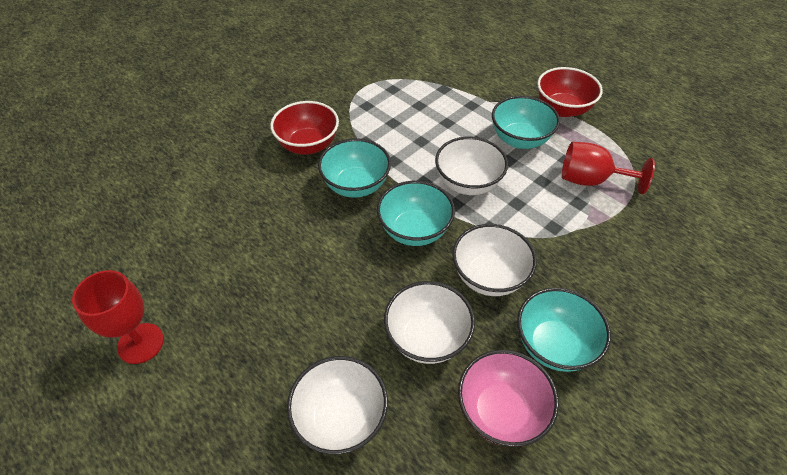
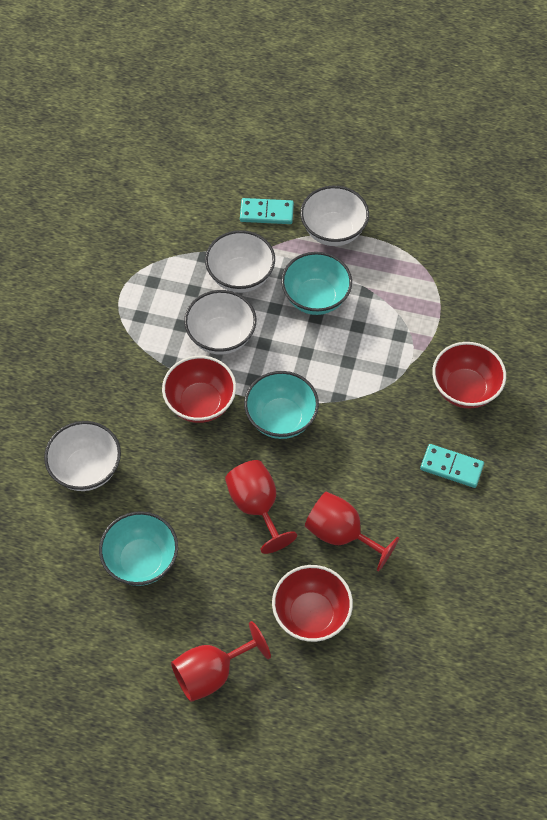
pink bowl: [458,350,559,447] = 1 -> none = 0
red bowl: [270,101,339,155] [537,67,603,117] = 2 -> [162,356,236,423] [272,565,353,642] [432,342,506,408] = 3
red goblet: [72,270,164,364] [562,142,655,194] = 2 -> [171,621,271,702] [225,460,297,554] [305,492,399,572] = 3
turquoise bowl: [318,138,391,198] [377,181,455,246] [492,96,560,149] [517,288,611,372] = 4 -> [99,511,178,586] [244,371,319,439] [281,252,352,315] = 3
turquoise domino: none = 0 -> [240,198,294,224] [420,444,484,488] = 2

